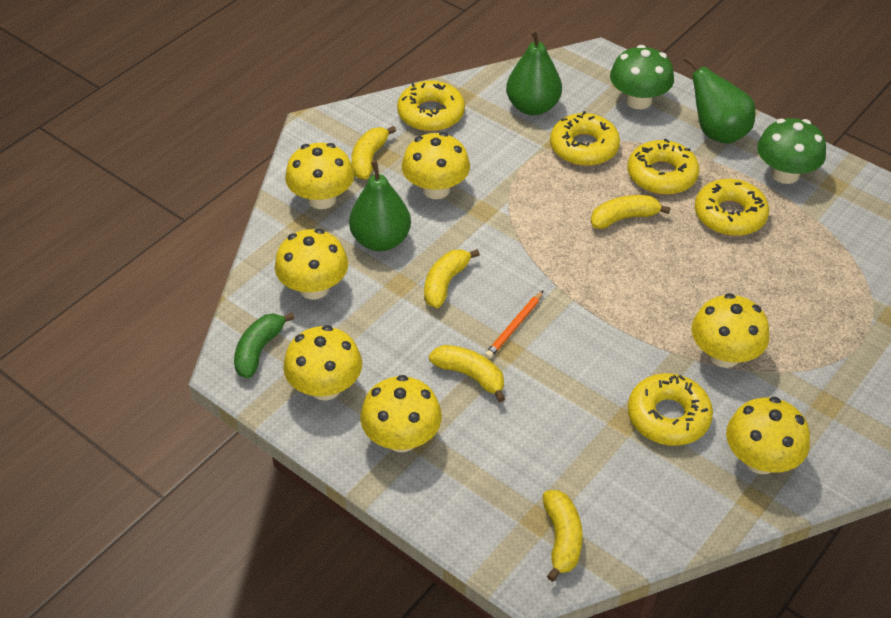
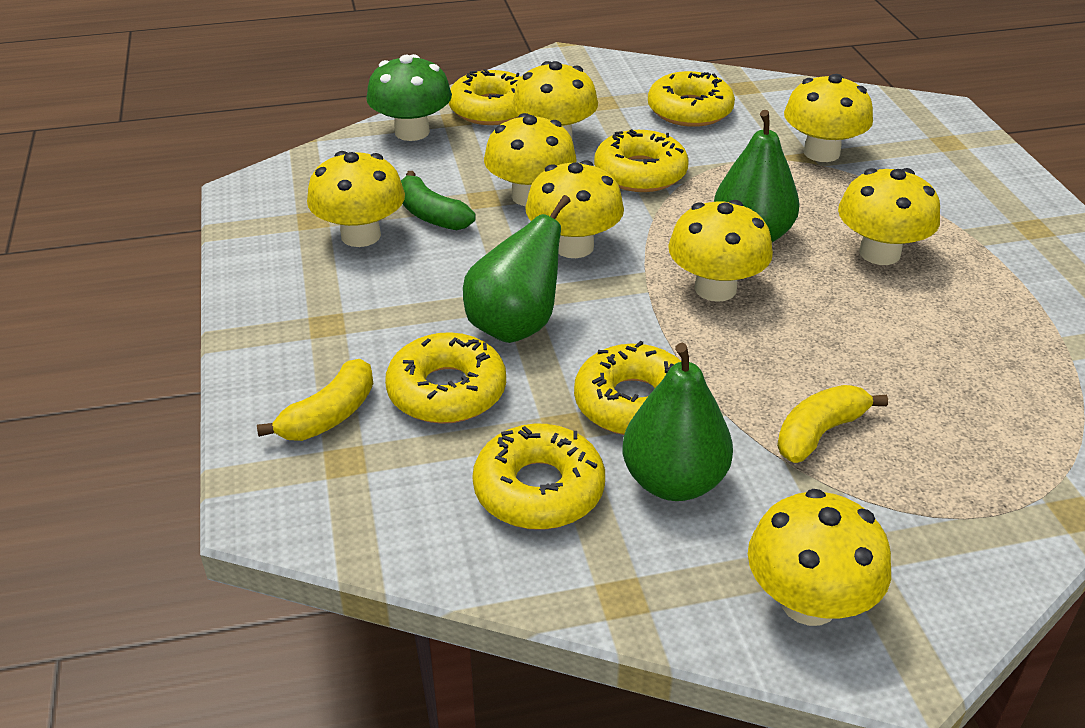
green mushroom: [610,45,674,109] [757,118,826,184] = 2 -> [366,54,452,141] = 1
orange pencil: [485,290,544,359] = 1 -> none = 0
yellow banana: [351,126,396,180] [424,249,480,308] [429,345,505,402] [543,490,583,582] [591,195,671,229] = 5 -> [257,359,373,441] [777,385,888,463] = 2
yellow donut: [397,80,465,132] [550,111,620,166] [628,138,699,195] [628,373,713,446] [695,179,769,236] = 5 -> [385,332,506,424] [449,69,521,125] [472,424,605,530] [574,340,682,435] [594,129,689,192] [648,71,735,127] = 6
yellow mushroom: [275,229,348,299] [283,325,362,400] [285,143,354,209] [360,375,442,452] [402,132,470,199] [691,293,769,368] [726,397,810,474] = 7 -> [307,151,405,247] [484,113,577,206] [512,61,598,138] [525,160,624,258] [668,200,773,302] [748,489,891,626] [784,74,873,162] [838,168,940,265] = 8

